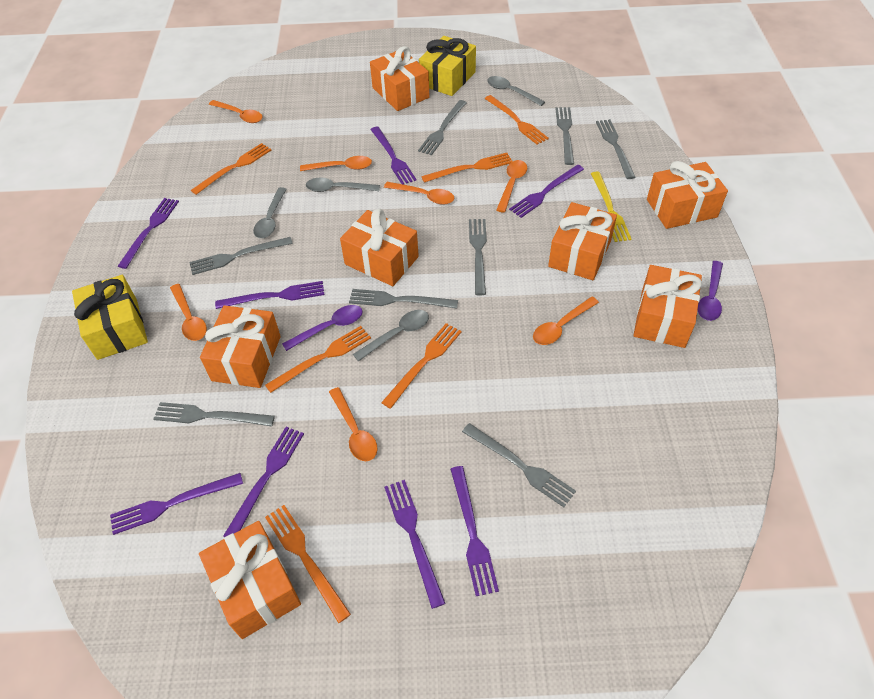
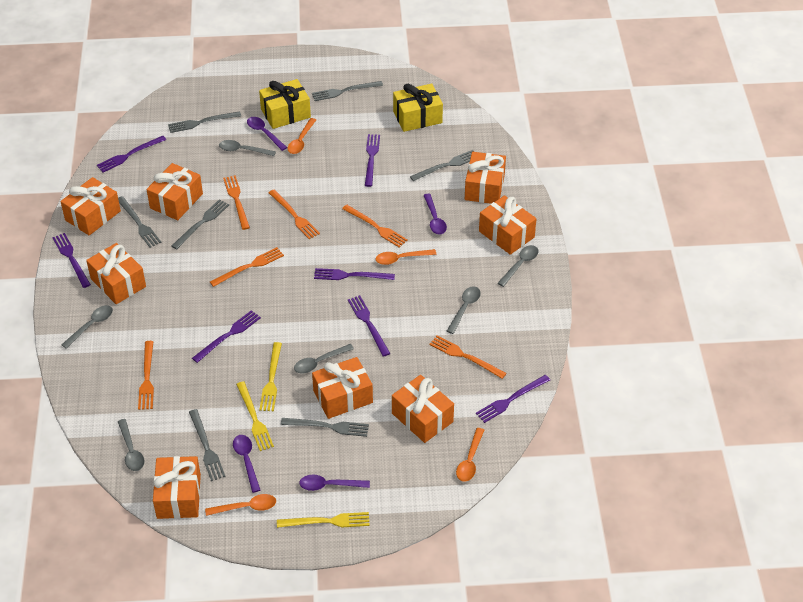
grey fork: [153,402,275,426] [189,237,293,275] [349,289,458,309] [418,100,467,155] [462,423,576,507] [469,219,487,296] [555,107,574,165] [596,119,635,179] = 8 -> [118,196,161,248] [168,111,241,133] [172,199,229,249] [189,409,225,481] [281,418,369,437] [312,81,383,101] [410,150,474,181] = 7
grey spoon: [253,187,287,238] [306,177,380,192] [353,310,429,361] [487,76,545,106] = 4 -> [61,305,113,349] [118,419,145,471] [219,140,276,156] [294,344,354,374] [447,286,481,334] [498,245,539,287] = 6
orange gift: [199,521,301,639] [200,305,281,388] [340,209,419,286] [370,46,430,111] [548,202,617,280] [633,265,702,348] [647,161,728,229] = 7 -> [61,177,121,236] [86,243,146,304] [146,163,203,220] [153,456,201,519] [312,357,373,419] [392,375,454,443] [465,152,506,204] [479,195,536,255] = 8
orange spoon: [170,284,207,341] [209,100,263,123] [300,156,372,171] [329,387,378,461] [384,182,454,204] [496,160,527,213] [533,297,599,345] = 7 -> [205,494,276,516] [288,118,316,154] [376,249,436,265] [456,428,484,482] = 4
purple fork: [110,473,243,535] [118,198,179,269] [215,281,325,309] [223,427,304,537] [370,127,417,185] [384,480,446,609] [450,466,499,596] [509,165,584,218] = 8 -> [52,233,91,288] [97,136,166,172] [192,310,261,363] [314,268,395,280] [348,295,391,357] [365,134,380,187] [476,375,550,423] = 7
purple spoon: [282,305,363,351] [698,261,723,321] = 2 -> [233,435,260,493] [247,117,287,151] [299,475,370,491] [423,194,447,234] = 4
yellow fork: [591,172,631,242] = 1 -> [236,381,274,451] [259,342,282,411] [277,512,370,528] = 3

